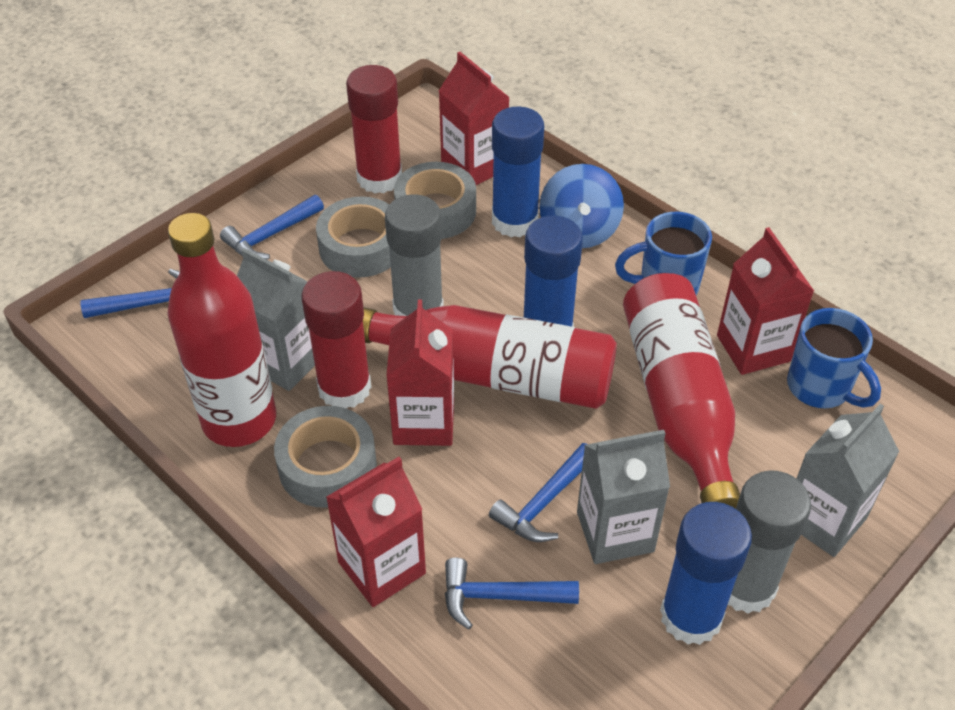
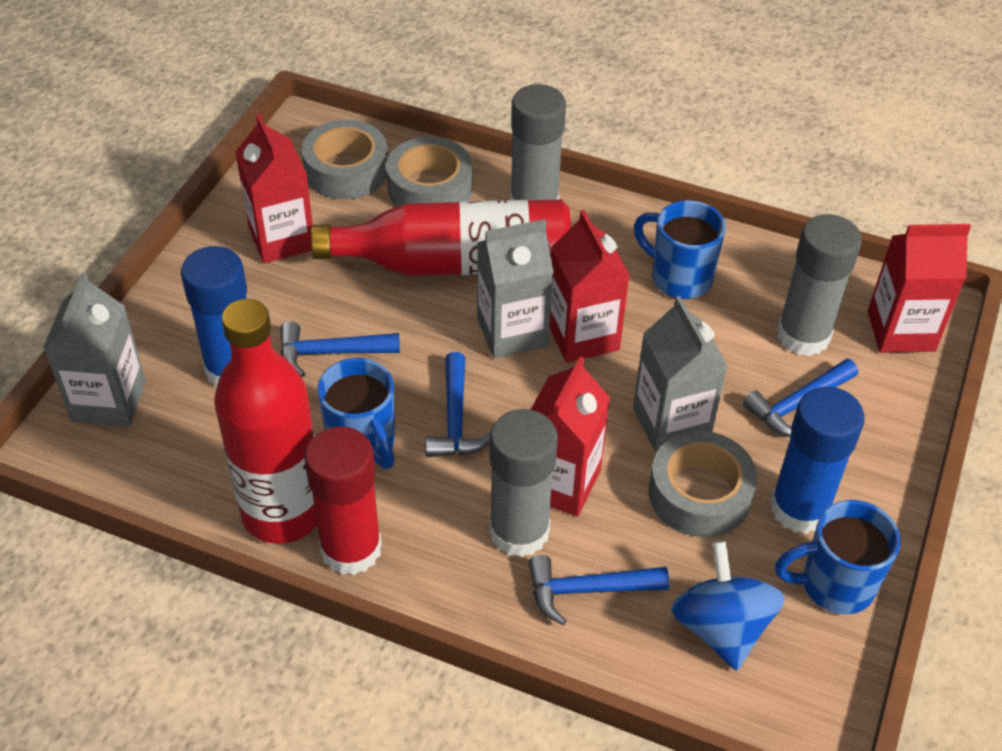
blue glue stick: [492,107,544,237] [523,215,583,327] [660,502,752,645] = 3 -> [181,246,247,387] [770,387,865,534] = 2
blue mug: [615,212,712,296] [787,308,881,408] = 2 -> [317,358,395,469] [634,200,726,299] [775,500,901,614] = 3
grey glue stick: [385,194,444,316] [728,470,811,614] = 2 -> [489,409,558,557] [510,84,566,200] [777,214,862,356] = 3
red bottle: [168,213,276,447] [363,305,617,409] [623,273,740,509] = 3 -> [214,299,317,544] [311,199,571,276] = 2
red glue stick: [301,271,371,408] [346,65,402,193] = 2 -> [304,427,382,575] = 1

